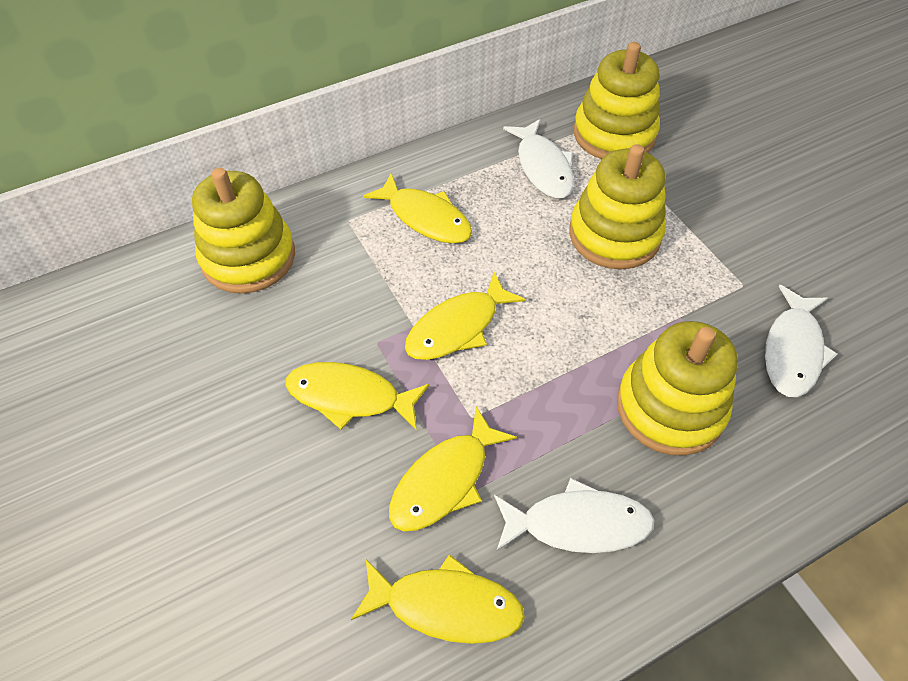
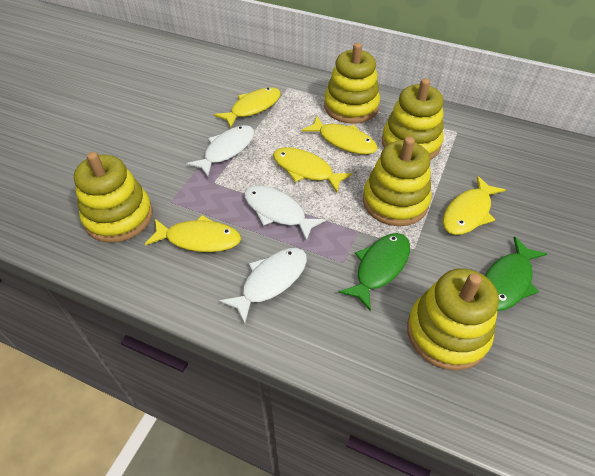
green fish: none = 0 -> [338,233,410,311] [485,237,547,311] = 2
yellow stacking toy: [192,168,295,294] [569,144,666,269] [574,42,660,159] [617,321,738,456] = 4 -> [74,152,153,243] [324,43,380,124] [363,136,432,226] [382,78,444,160] [407,268,499,371] = 5

